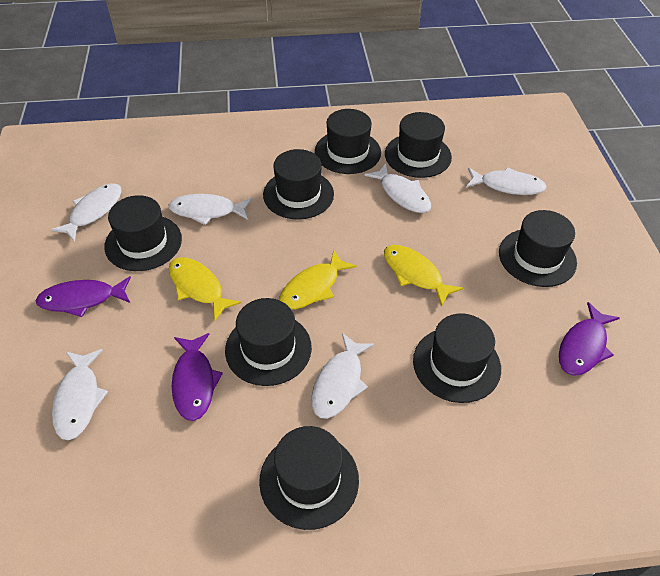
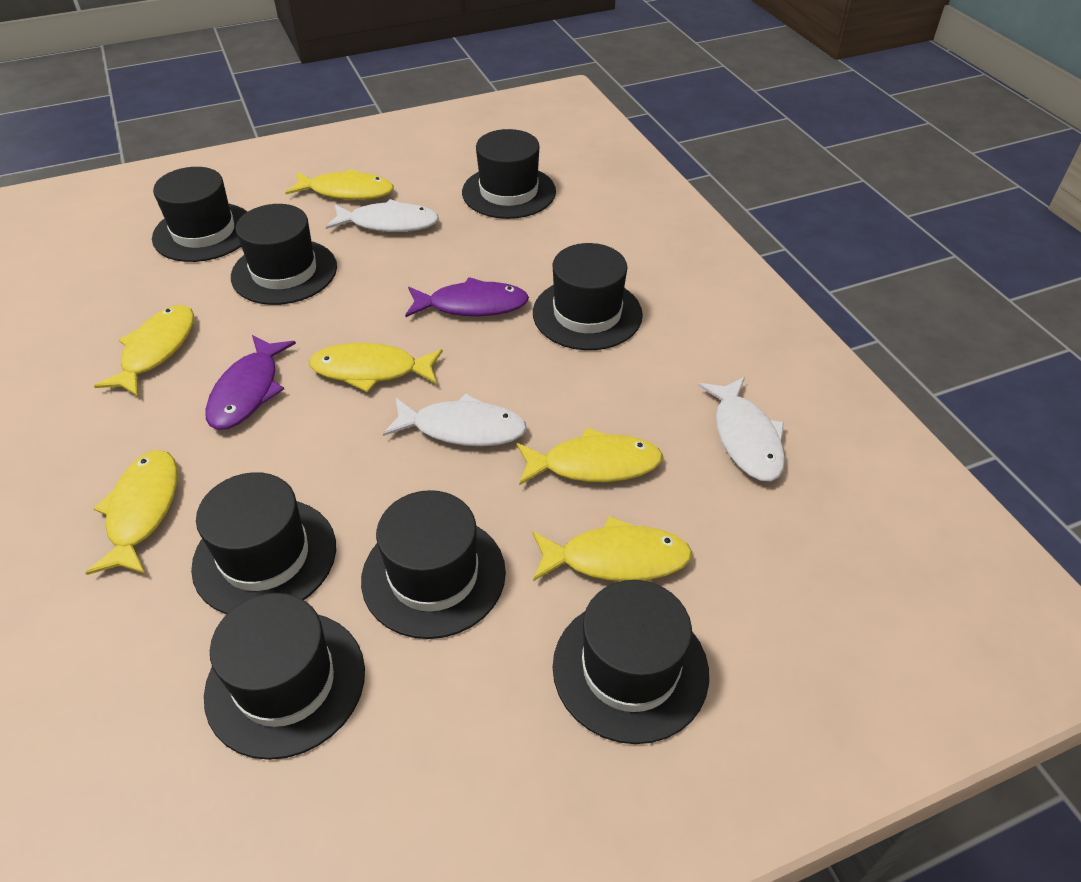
purple fish: [35,276,131,317] [172,333,223,421] [559,302,620,376] = 3 -> [206,335,296,430] [405,277,529,317] = 2
white fish: [51,183,122,242] [52,349,108,440] [168,194,252,225] [311,333,375,419] [365,163,431,213] [466,167,547,195] = 6 -> [326,199,439,232] [383,394,527,446] [698,377,785,481] = 3
yellow fish: [169,257,241,321] [279,250,357,309] [384,245,463,306] = 3 -> [86,450,177,575] [94,305,194,397] [285,169,394,200] [309,343,443,392] [517,428,663,485] [533,516,692,581] = 6

